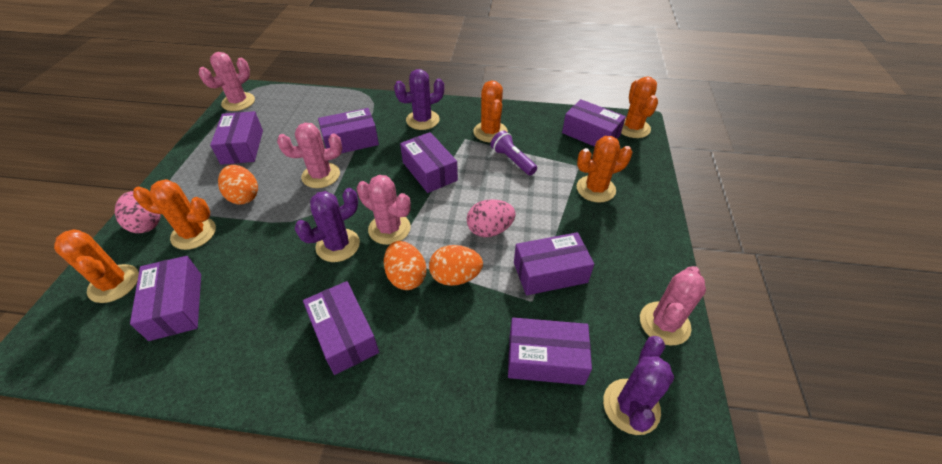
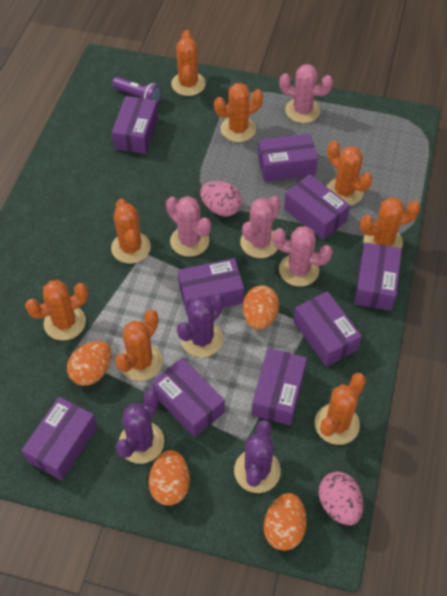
orange cactus: [54,229,139,303] [133,179,216,250] [473,80,508,142] [577,136,632,203] [621,76,658,138] = 5 -> [25,280,88,341] [111,198,151,264] [115,309,163,381] [171,30,206,96] [214,83,263,142] [315,373,366,445] [326,141,373,206] [360,197,421,249] = 8
orange egg: [218,165,258,205] [384,241,427,290] [429,245,483,286] = 3 -> [67,341,111,386] [148,450,190,506] [243,285,279,330] [264,493,307,551] = 4
purple box: [130,256,201,341] [210,111,263,165] [303,281,379,375] [318,108,379,153] [400,132,458,193] [508,318,592,385] [514,232,594,295] [562,99,626,147] = 8 -> [21,397,98,480] [112,96,158,154] [151,358,225,438] [178,258,244,315] [252,348,307,425] [258,134,318,181] [284,174,350,240] [293,291,362,367] [354,242,402,311] = 9

